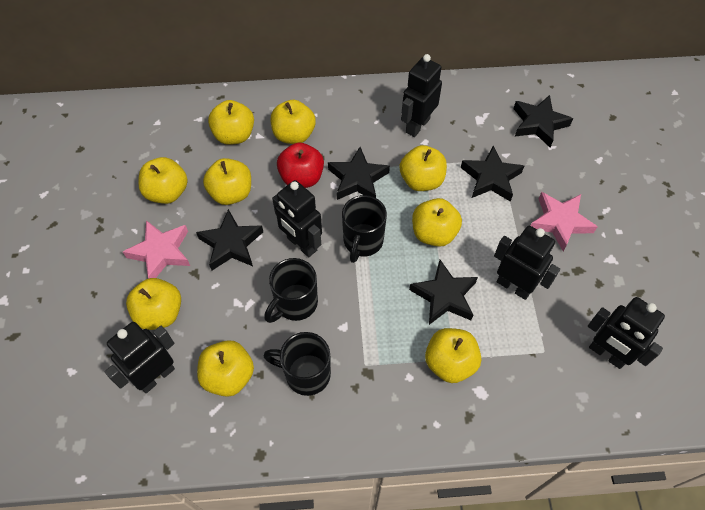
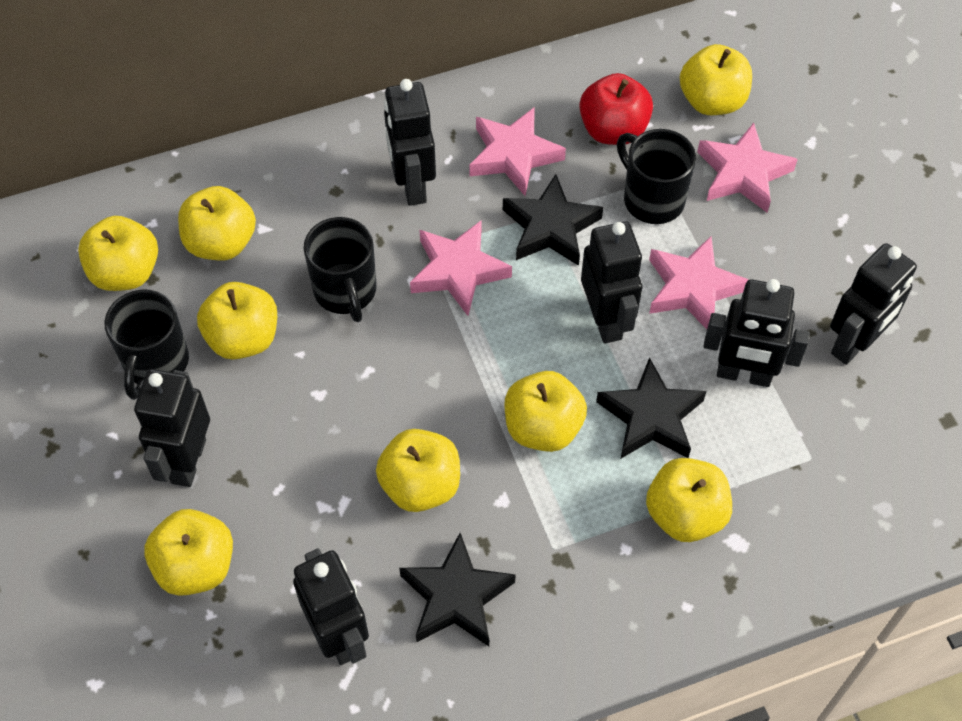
black robot: [105,322,175,393] [272,180,322,257] [401,54,442,137] [494,226,560,300] [588,297,665,369] = 5 -> [134,369,210,487] [293,549,369,665] [384,79,436,206] [581,222,642,344] [704,279,810,387] [830,243,917,365] = 6
black star: [196,209,263,270] [328,147,390,200] [409,260,478,325] [461,146,524,202] [513,95,573,147] = 5 -> [399,533,516,646] [503,174,603,266] [596,357,706,458] = 3
pink star: [123,220,190,278] [530,192,598,251] = 2 -> [410,221,512,316] [469,108,566,196] [649,236,749,329] [697,123,798,212] = 4
yellow apple: [126,278,181,330] [138,157,188,204] [197,340,254,397] [203,158,251,205] [208,100,254,145] [271,100,316,144] [400,145,447,191] [412,198,462,247] [425,328,481,383] = 9 -> [78,216,158,291] [144,509,233,596] [178,186,256,261] [197,282,277,360] [376,429,460,512] [504,371,587,452] [646,458,732,542] [680,44,752,115] = 8

